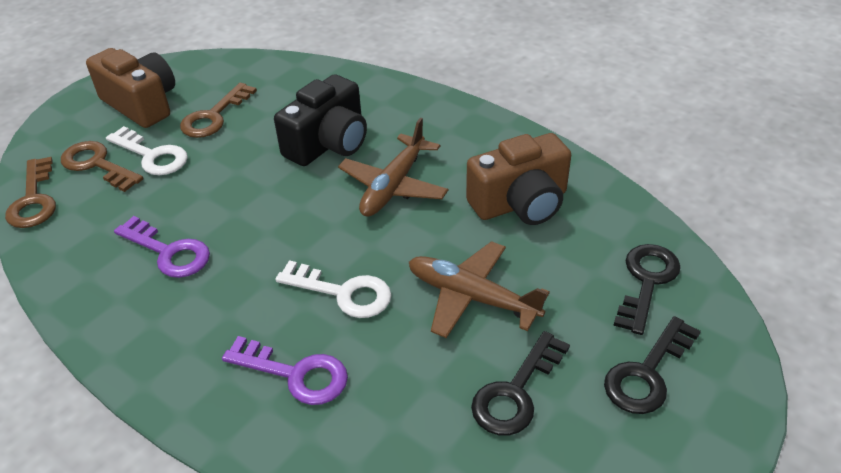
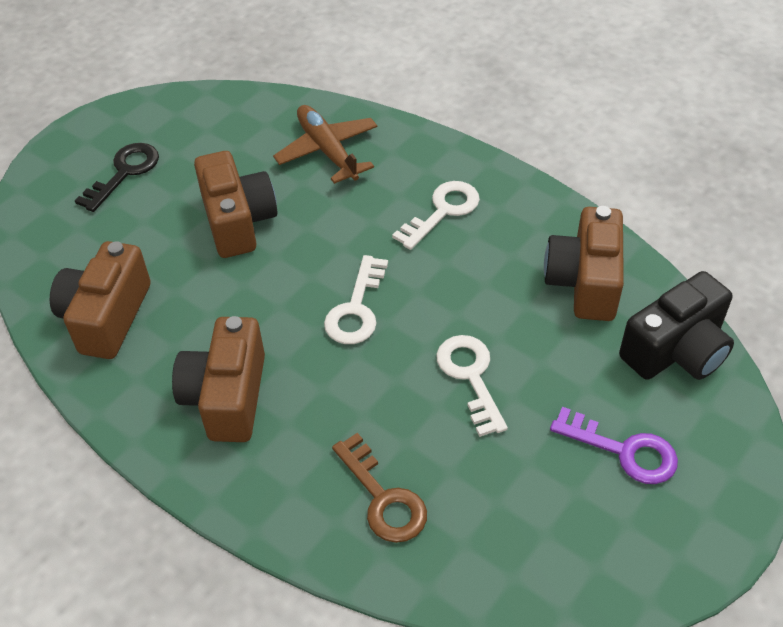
black key: [471,331,570,436] [604,316,701,414] [613,244,681,335] = 3 -> [75,143,159,212] = 1
brown camera: [86,48,175,128] [466,133,571,225] = 2 -> [50,241,151,359] [172,316,265,442] [194,151,277,258] [544,206,624,321] = 4
brown key: [5,157,56,228] [61,141,144,192] [180,83,257,138] = 3 -> [332,433,427,543] = 1
brown plane: [338,118,448,217] [409,241,550,338] = 2 -> [273,105,378,184] = 1
purple key: [114,216,210,278] [222,336,348,405] = 2 -> [550,407,678,484] = 1
white key: [106,126,188,175] [275,260,391,318] = 2 -> [324,255,388,344] [392,181,480,250] [436,335,508,437] = 3

